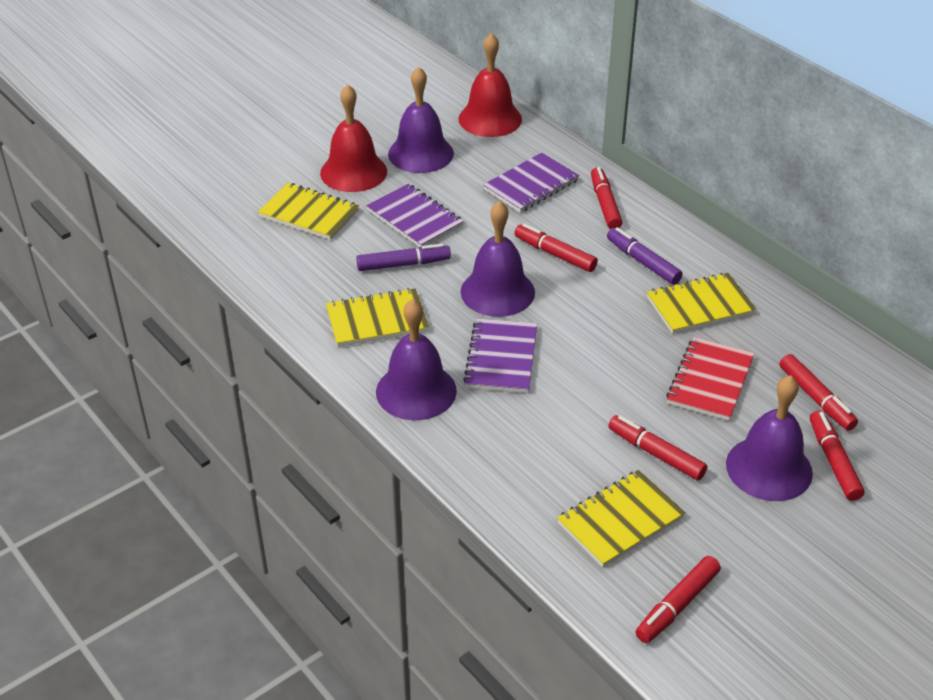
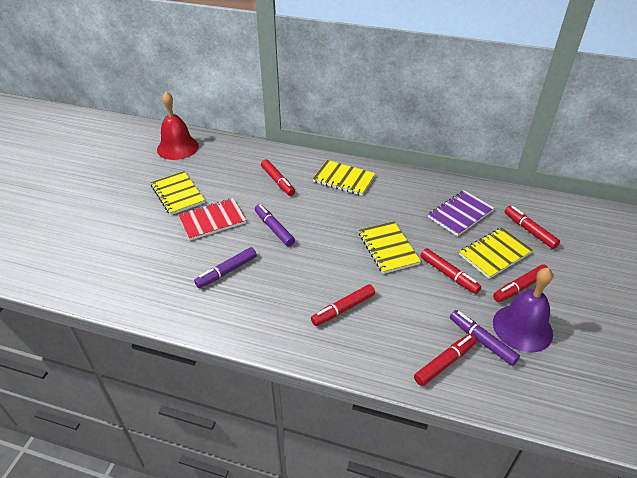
purple bell: [376,299,457,420] [388,66,454,173] [461,201,535,317] [726,375,813,501] = 4 -> [493,268,553,352] = 1
purple marker: [356,244,451,271] [607,227,683,285] = 2 -> [194,247,257,288] [255,204,295,247] [450,310,520,366] = 3
purple notebook: [366,184,464,247] [463,319,537,393] [483,153,580,213] = 3 -> [428,190,494,236] = 1
red bell: [320,84,387,192] [458,33,522,137] = 2 -> [157,92,199,160] = 1

